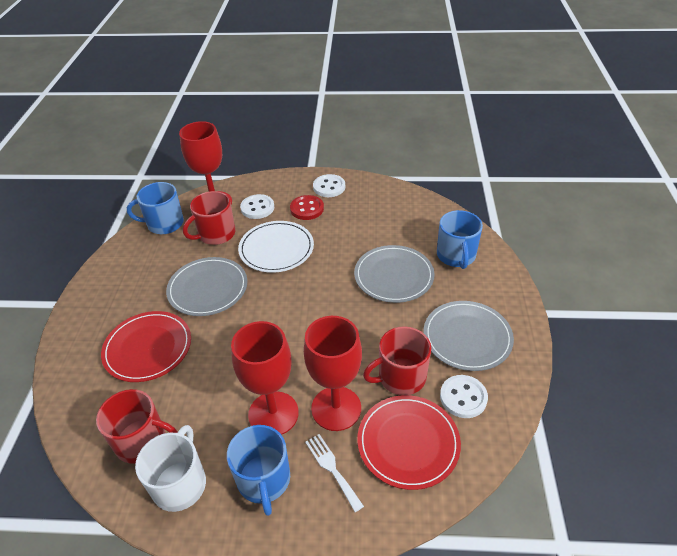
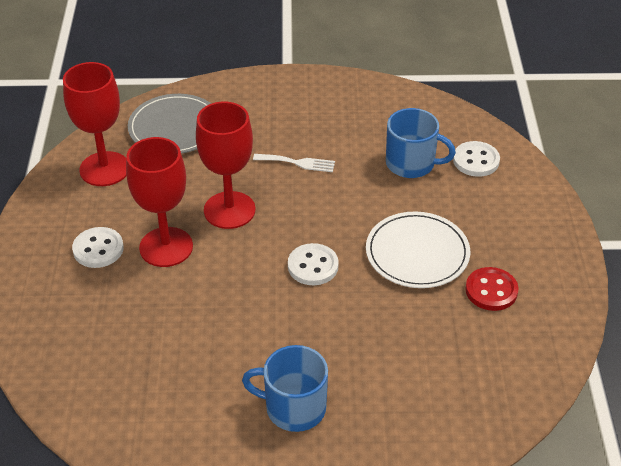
blue mug: [127,182,184,234] [227,425,290,516] [437,210,483,269] = 3 -> [242,345,328,432] [386,108,456,178] = 2
grey plate: [166,257,247,316] [354,245,435,303] [424,301,514,371] = 3 -> [128,94,211,154] = 1
red mug: [96,389,178,464] [183,191,235,245] [363,326,431,395] = 3 -> none = 0
red plate: [101,311,191,382] [358,395,461,490] = 2 -> none = 0
white mug: [135,425,206,512] = 1 -> none = 0

